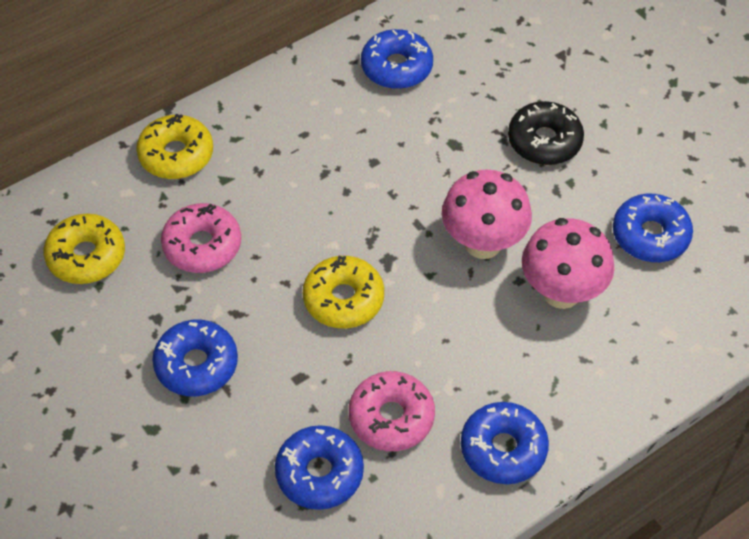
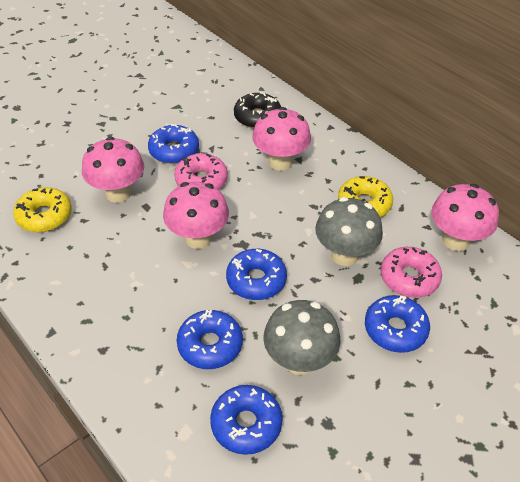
grey mushroom: none = 0 -> [263,300,341,375] [315,197,383,266] = 2
pink mushroom: [442,170,532,259] [522,218,614,309] = 2 -> [82,137,144,203] [163,182,229,249] [252,107,311,171] [431,184,499,251] = 4
yellow donut: [44,214,125,284] [136,113,213,179] [303,256,384,329] = 3 -> [13,187,72,232] [338,176,393,217] = 2

